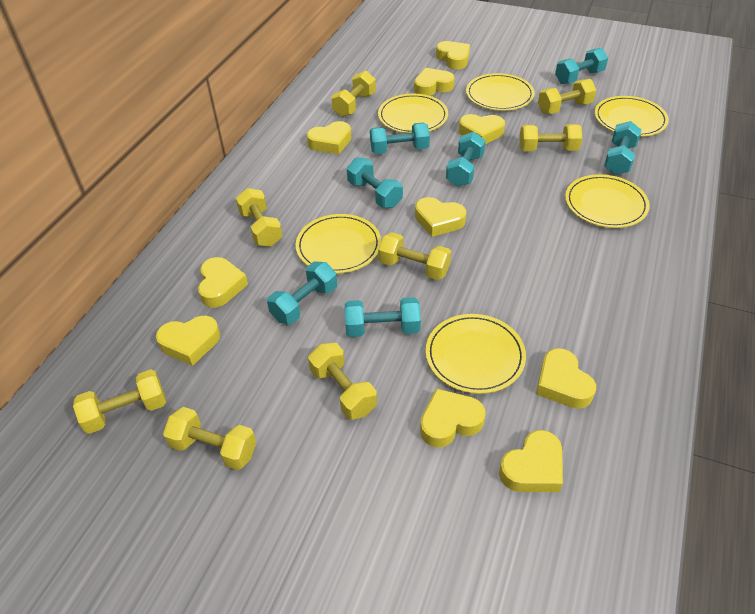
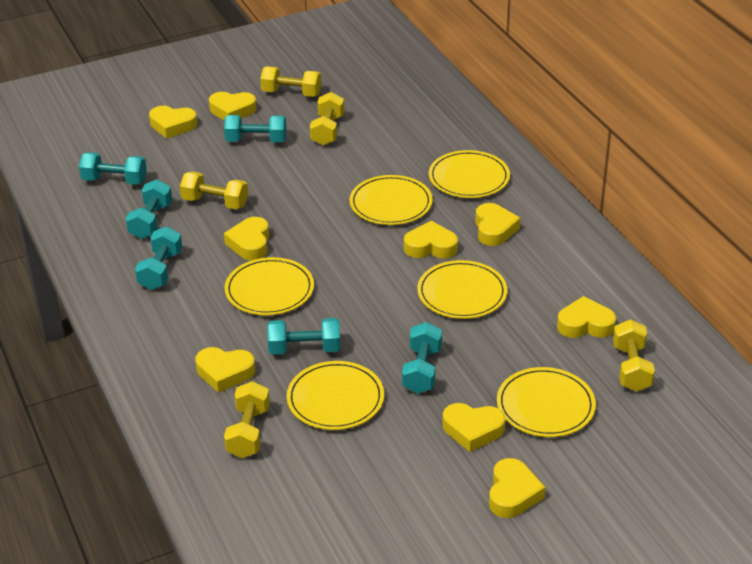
turquoise dumbbell: [267,261,337,324] [345,297,421,337] [347,157,403,208] [370,123,430,154] [446,132,486,187] [555,48,608,84] [604,121,641,175] = 7 -> [79,152,147,185] [126,179,172,239] [135,226,182,290] [224,115,286,142] [267,318,341,355] [402,322,442,394] = 6
yellow dumbbell: [73,369,166,434] [163,407,256,470] [236,188,283,247] [308,343,377,420] [331,71,376,117] [378,232,451,280] [519,124,582,151] [538,79,596,114] = 8 -> [180,172,248,209] [224,381,270,458] [260,66,321,97] [310,92,344,146] [613,319,655,392] = 5
yellow heart: [156,316,220,366] [198,257,248,308] [307,121,352,154] [414,68,455,96] [415,197,466,237] [420,388,485,448] [436,41,470,69] [459,114,505,144] [499,430,563,492] [536,348,596,409] = 10 -> [149,106,198,139] [195,347,255,393] [209,92,257,121] [224,217,269,260] [404,221,458,259] [442,403,505,452] [475,203,521,246] [489,458,546,518] [557,296,616,338] = 9

